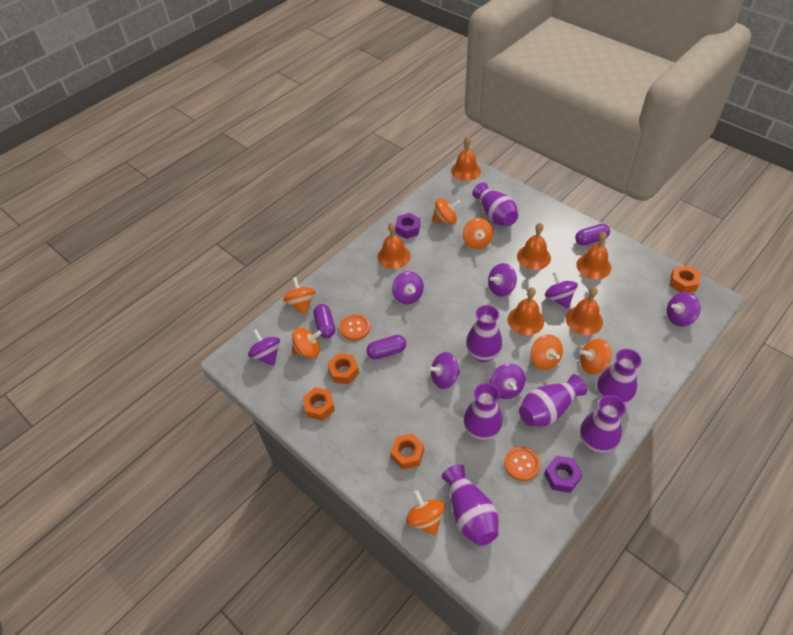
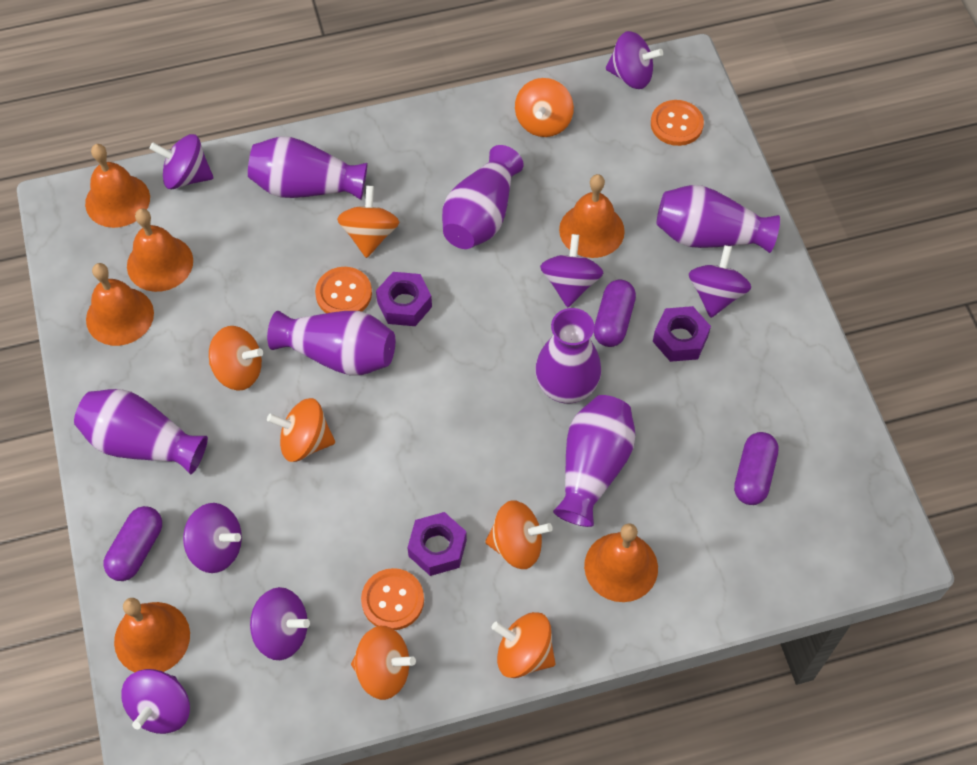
orange button: [340,314,370,341] [504,446,540,481] = 2 -> [315,267,372,313] [361,568,424,630] [651,100,704,146] = 3
orange nut: [303,387,335,421] [328,353,359,384] [390,434,424,470] [669,265,701,293] = 4 -> none = 0
purple nut: [396,213,420,239] [544,456,583,493] = 2 -> [376,272,432,326] [407,512,467,576] [653,306,711,362] = 3

